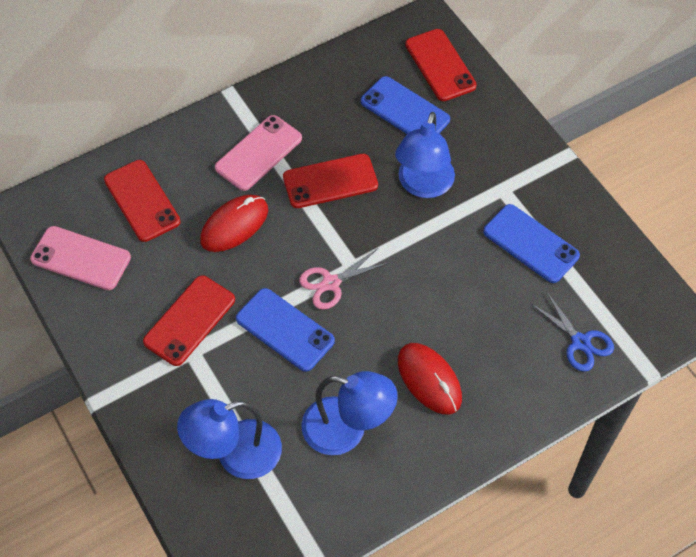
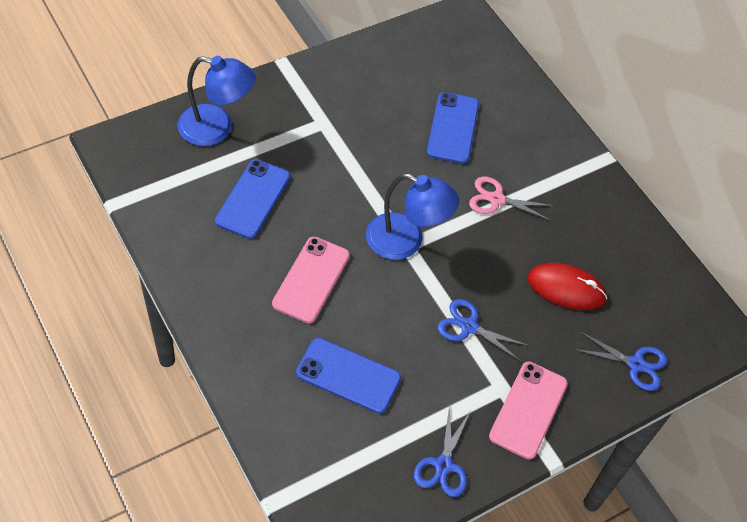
blue lamp: [177,399,282,479] [301,371,398,455] [395,112,455,198] = 3 -> [178,56,256,146] [366,173,459,260] = 2
blue scissors: [531,292,614,372] = 1 -> [414,404,470,497] [438,299,530,362] [574,332,667,391] = 3
red mouse: [200,195,268,252] [398,343,462,415] = 2 -> [527,263,607,310] = 1
red phone: [104,160,180,242] [143,275,235,366] [283,154,378,208] [405,29,477,101] = 4 -> none = 0

